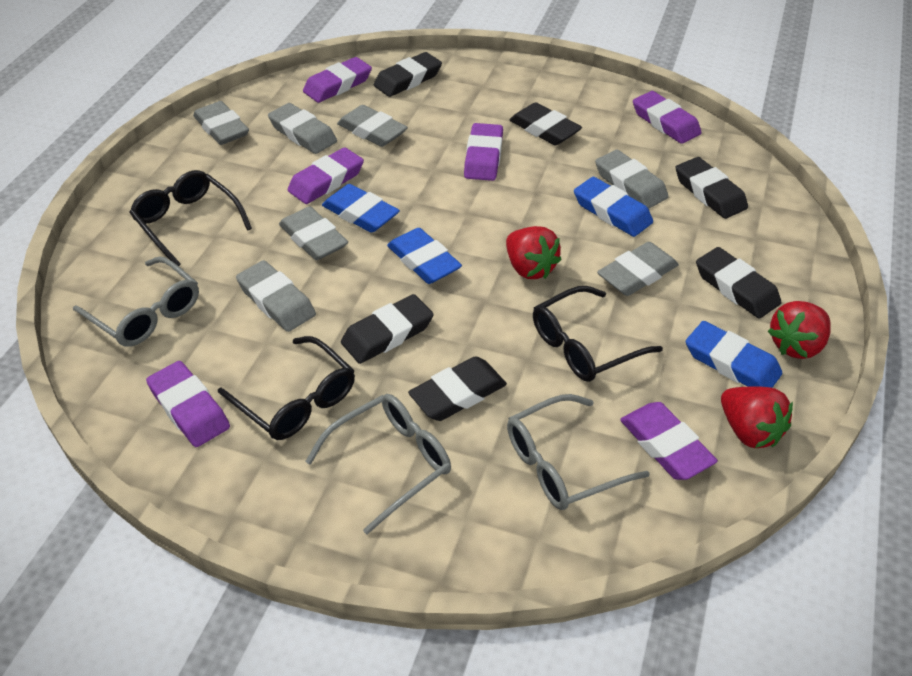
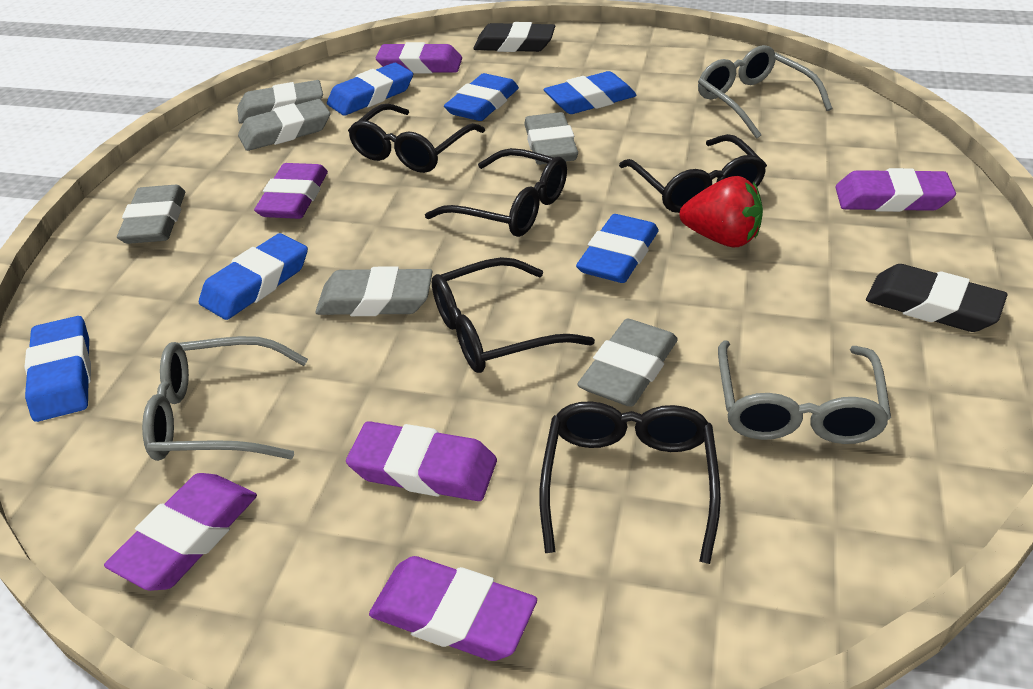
black eraser: [341,294,434,364] [374,52,442,97] [408,356,507,421] [509,102,582,145] [676,157,748,219] [696,247,781,319] = 6 -> [473,22,555,52] [866,264,1008,332] = 2
black glasses: [129,170,252,266] [218,336,355,440] [533,286,663,382] = 3 -> [348,104,485,173] [425,148,567,237] [432,257,595,373] [540,401,721,564] [619,134,767,213] = 5
blue eraser: [322,184,400,233] [387,228,462,284] [574,177,653,237] [686,321,782,388] = 4 -> [25,316,91,422] [199,233,308,320] [327,63,413,116] [444,73,519,121] [544,71,637,114] [576,214,659,283] = 6
grey eraser: [193,101,249,145] [236,260,316,332] [268,103,337,154] [279,206,348,260] [337,105,408,147] [595,150,669,209] [597,242,679,296] = 7 -> [117,185,185,244] [237,80,323,124] [238,99,330,151] [315,266,433,316] [524,112,578,165] [578,319,678,407] = 6
red strawberry: [506,226,562,279] [721,386,793,448] [768,301,831,359] = 3 -> [679,176,763,247] = 1

